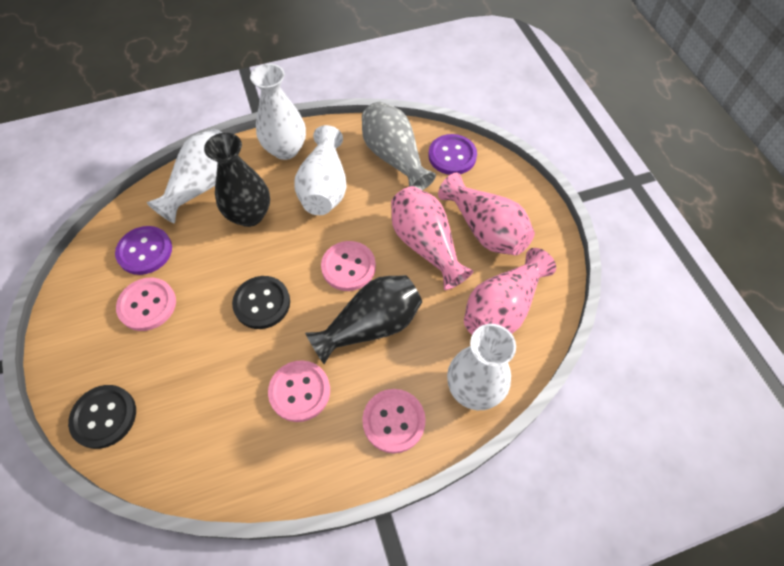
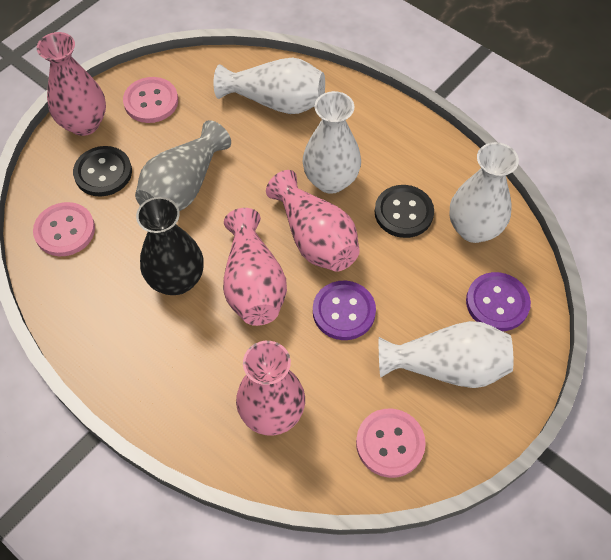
black vase: [204,133,270,227] [305,275,422,364] = 2 -> [136,197,204,295] = 1
pink button: [116,278,176,331] [268,360,330,422] [321,241,376,291] [362,389,426,453] = 4 -> [33,202,95,256] [123,77,178,123] [356,409,426,478] = 3
pink vase: [391,186,473,290] [438,172,535,255] [464,248,556,335] = 3 -> [37,32,106,136] [223,208,287,326] [236,341,305,436] [266,170,360,272] = 4

